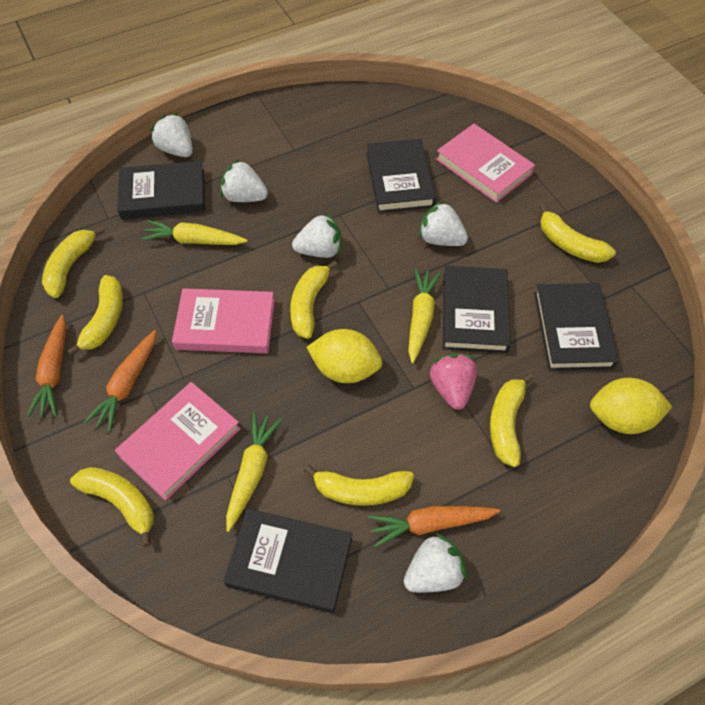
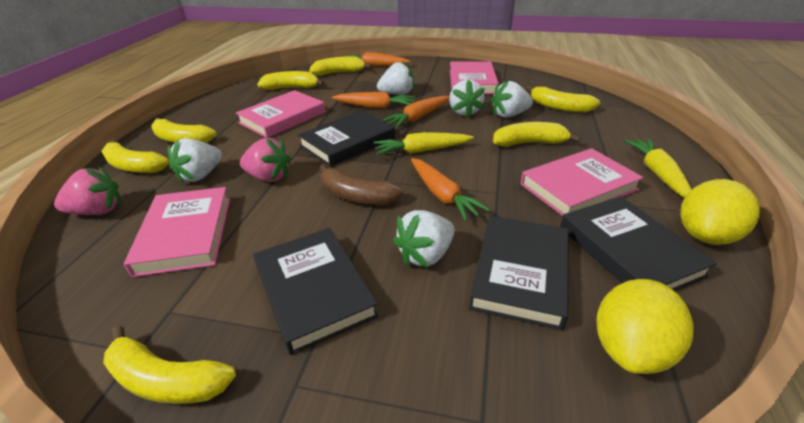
black book: [117,161,205,220] [223,508,352,613] [366,139,436,213] [443,266,511,353] [534,283,619,371] = 5 -> [253,228,379,355] [298,110,395,167] [469,216,569,330] [560,196,717,291] = 4
brown banana: none = 0 -> [320,164,403,205] = 1
orange carrot: [27,315,66,418] [84,330,157,432] [368,506,500,547] = 3 -> [332,92,415,109] [346,52,410,66] [382,96,450,129] [411,158,490,221] = 4
pink book: [115,382,241,501] [172,288,275,353] [436,124,535,203] = 3 -> [124,187,230,277] [236,90,326,138] [450,61,499,94] [520,148,643,216] = 4
pink strawberry: [430,354,477,410] = 1 -> [54,167,122,215] [240,138,291,182] = 2
yellow carrot: [141,220,248,245] [226,412,282,532] [408,268,441,363] = 3 -> [373,132,474,155] [624,139,692,198] = 2

